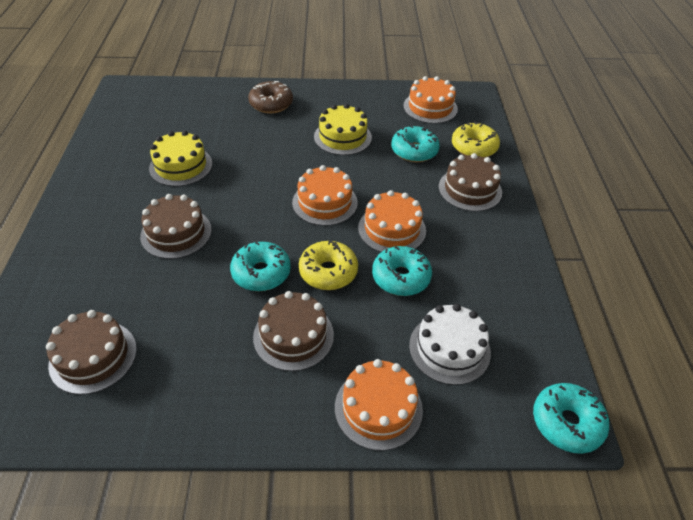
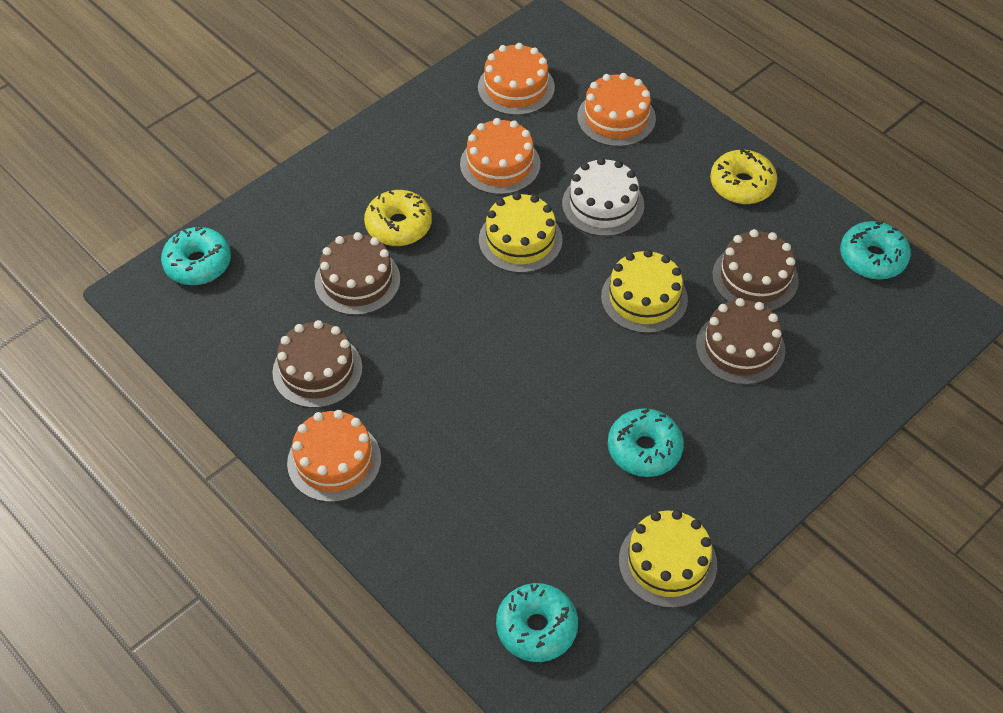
brown donut: [248,81,293,113] = 1 -> none = 0
yellow cake: [149,131,212,187] [314,104,372,155] = 2 -> [479,192,562,273] [601,249,688,333] [619,510,717,608] = 3

